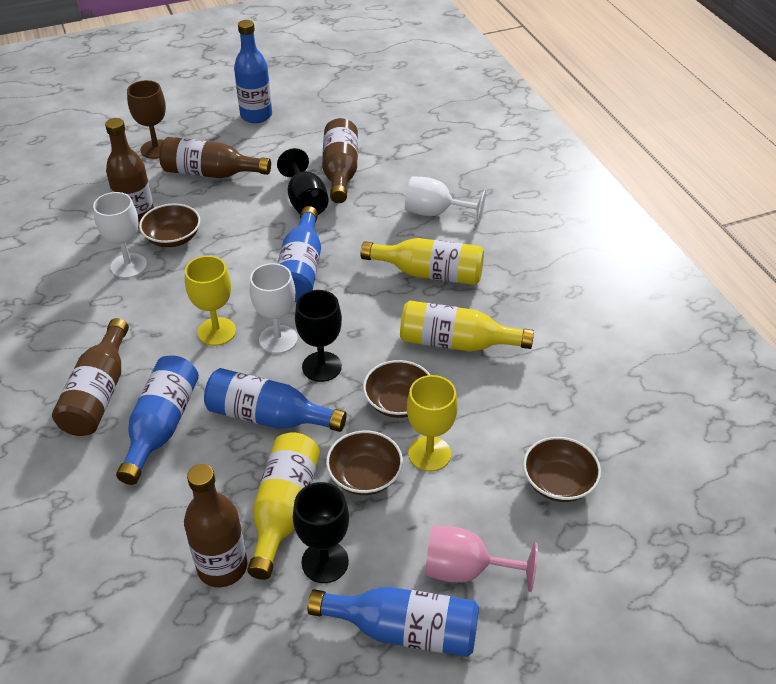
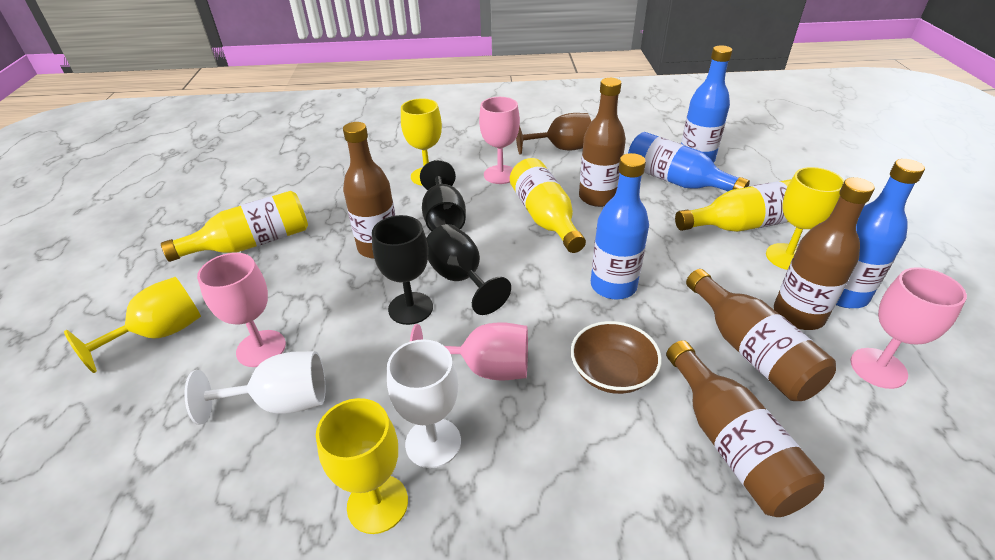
blue bottle: [116,355,199,485] [204,368,347,432] [234,20,272,123] [277,206,321,302] [308,587,479,657] = 5 -> [591,153,649,299] [628,132,750,191] [681,45,732,163] [836,159,925,308] = 4
brown bowl: [139,203,200,247] [326,431,403,495] [363,360,430,418] [523,437,601,502] = 4 -> [571,321,662,394] = 1
pink goblet: [425,526,538,592] = 1 -> [197,253,286,367] [410,322,528,380] [479,97,520,184] [850,267,967,389] = 4
white goblet: [93,192,147,278] [250,263,298,354] [405,176,486,224] = 3 -> [184,351,325,425] [387,339,461,468] = 2
yellow goblet: [185,256,236,346] [407,375,458,472] = 2 -> [64,277,201,373] [316,398,408,534] [401,98,442,186] [766,167,844,270] = 4

